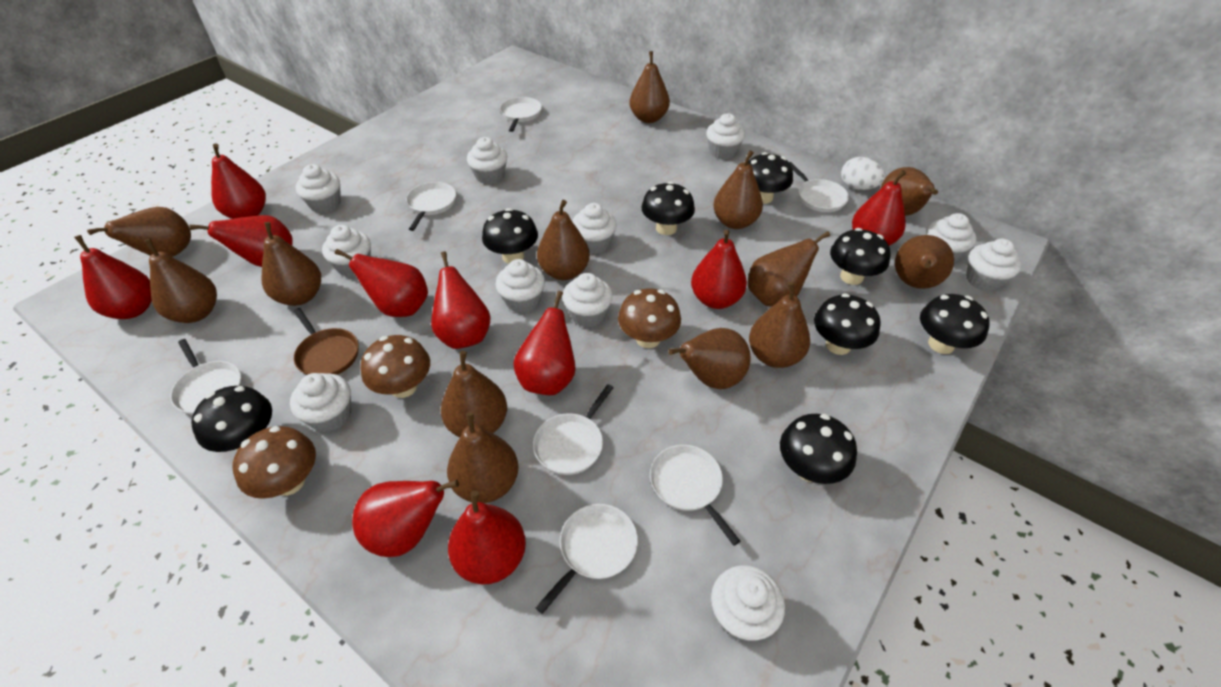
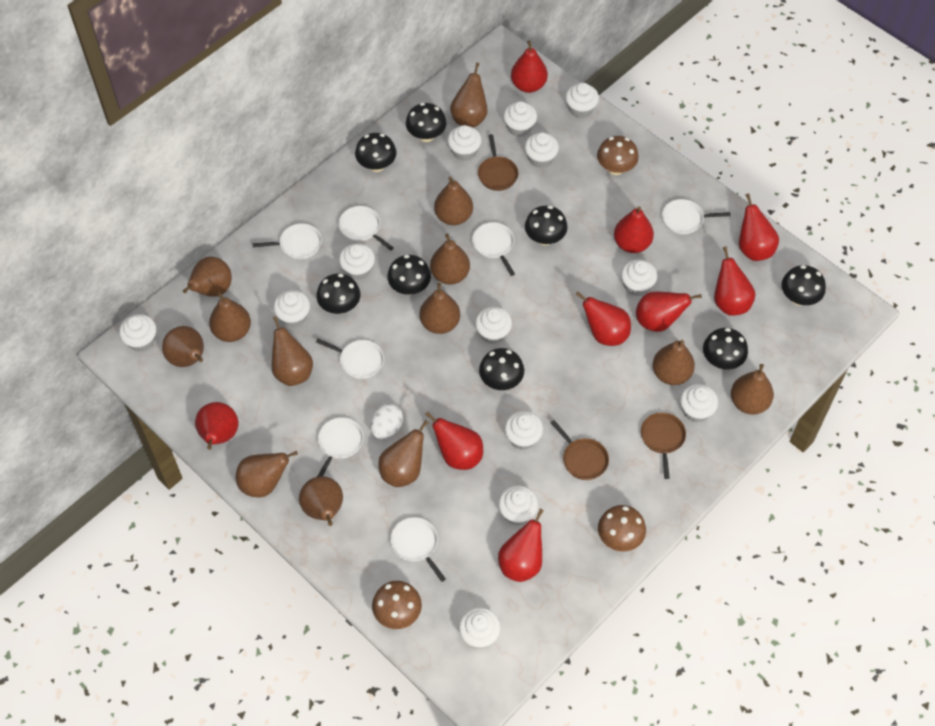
brown pan: [294,308,359,375] = 1 -> [478,134,518,191] [551,420,609,480] [641,412,686,479] = 3
red pear: [74,235,152,319] [189,215,293,267] [211,144,266,219] [335,249,428,317] [352,480,459,557] [431,251,491,349] [448,491,526,584] [513,291,576,395] [691,229,747,309] [852,170,906,246] = 10 -> [195,402,238,450] [425,411,483,470] [498,509,544,582] [511,40,548,93] [575,291,631,346] [614,206,654,253] [636,291,702,332] [714,246,756,316] [739,193,779,261] = 9
white cupcake: [290,373,351,432] [296,164,341,213] [322,225,371,277] [467,137,507,184] [496,259,545,313] [562,273,613,328] [572,203,617,254] [706,113,745,159] [711,565,785,641] [927,213,976,263] [966,239,1021,292] = 11 -> [119,314,156,352] [273,290,310,328] [339,243,375,280] [447,125,482,161] [459,607,500,649] [475,307,512,344] [498,486,538,525] [503,101,537,137] [505,411,543,450] [525,132,559,168] [565,83,599,118] [621,259,657,296] [680,384,718,422] = 13

